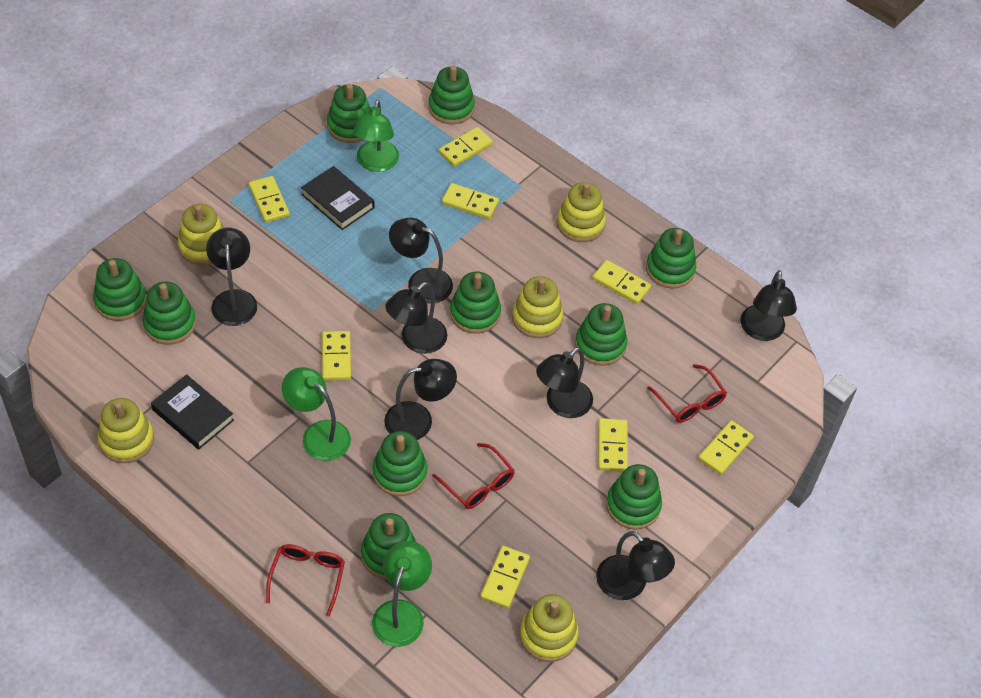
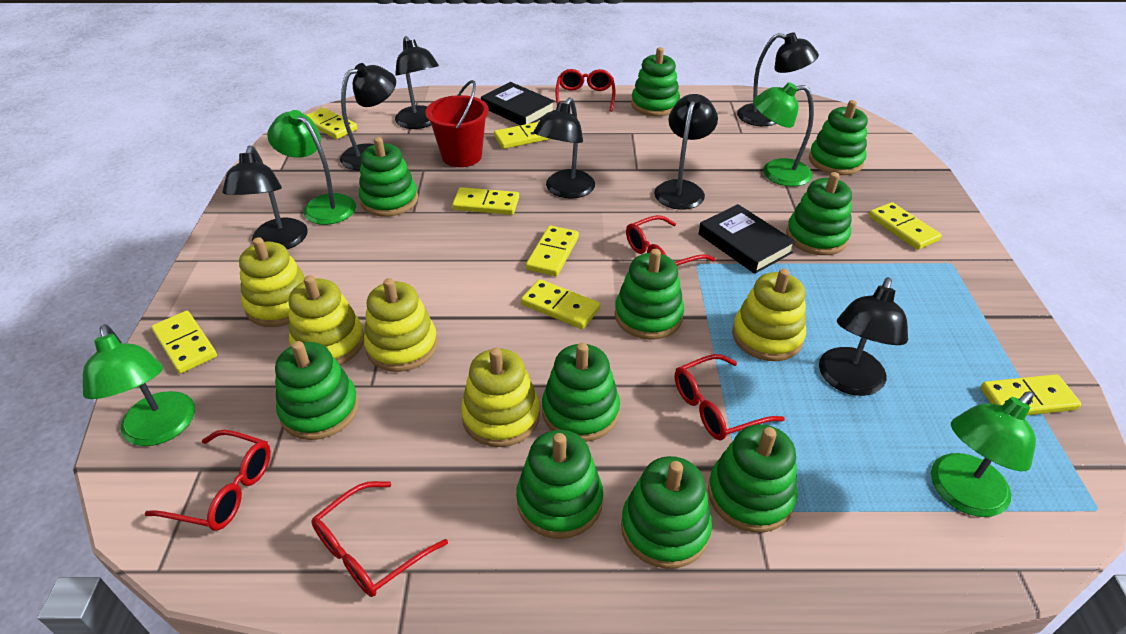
green lamp: [282,367,351,461] [353,100,399,172] [372,541,432,647] = 3 -> [83,324,195,446] [267,110,356,225] [753,82,814,187] [931,391,1036,517] = 4
red bucket: none = 0 -> [425,80,489,167] = 1
red glasses: [266,544,345,617] [432,443,515,509] [647,364,727,423] = 3 -> [145,430,271,531] [311,481,448,597] [555,69,616,112] [626,215,715,266] [675,354,785,440] = 5

